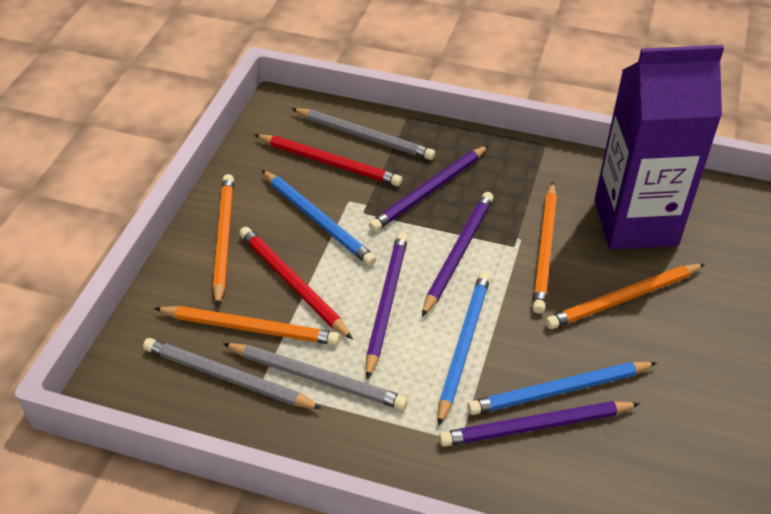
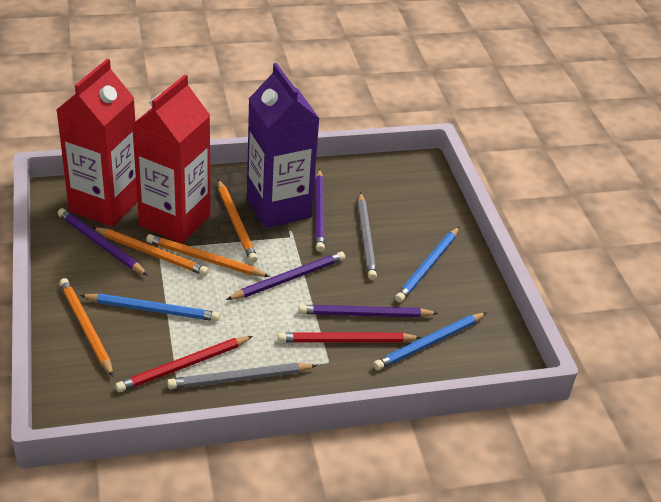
grey pencil: [143,338,322,409] [223,343,408,410] [291,108,435,160] = 3 -> [167,363,317,389] [358,192,377,280] = 2
red carton: none = 0 -> [56,59,137,227] [132,75,211,243] = 2

